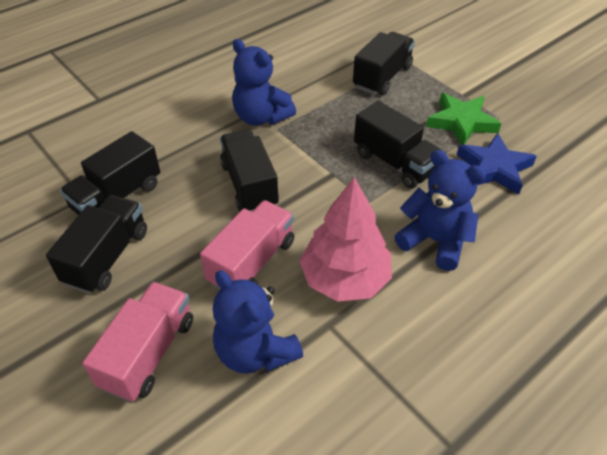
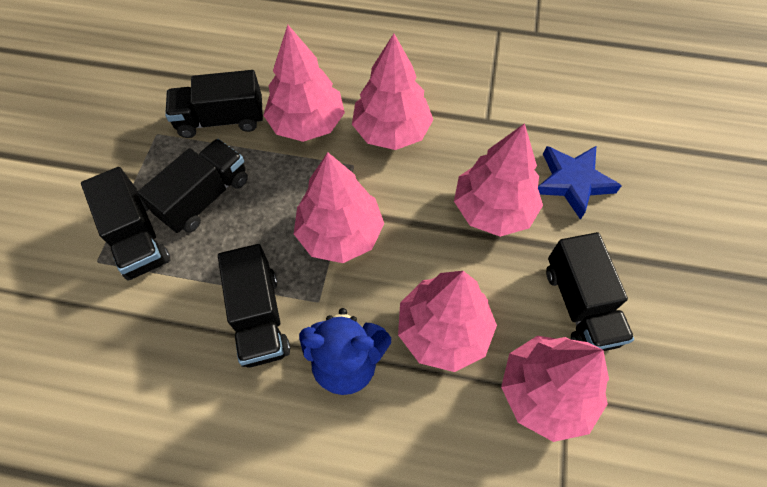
blue teddy bear: [213,270,303,374] [232,39,296,126] [394,150,486,271] = 3 -> [299,308,391,395] = 1
green star: [426,93,502,145] = 1 -> none = 0
pink tree: [300,177,392,302] = 1 -> [263,25,345,142] [294,152,384,263] [352,34,433,150] [398,271,497,372] [454,123,543,237] [501,336,609,442] = 6
pink truck: [83,282,193,402] [200,200,294,290] = 2 -> none = 0

